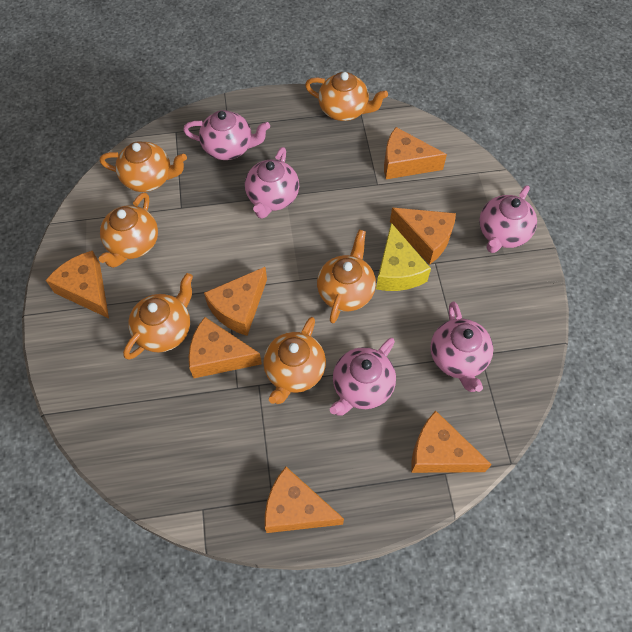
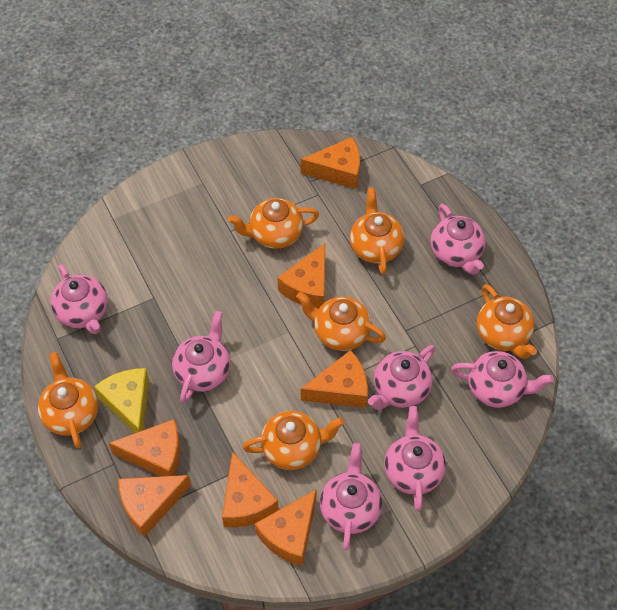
pink teapot: [183,110,270,160] [245,147,299,219] [330,338,396,416] [430,301,493,392] [479,185,537,253] = 5 -> [50,264,108,334] [172,311,231,403] [320,443,382,551] [368,345,435,410] [384,406,446,511] [431,204,486,275] [451,351,554,408] = 7

